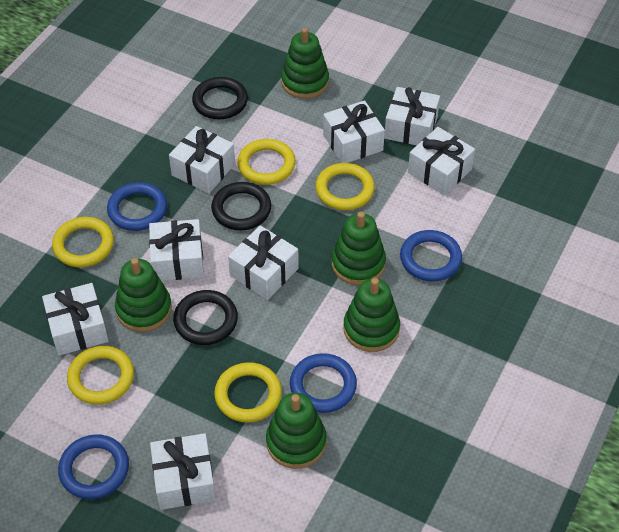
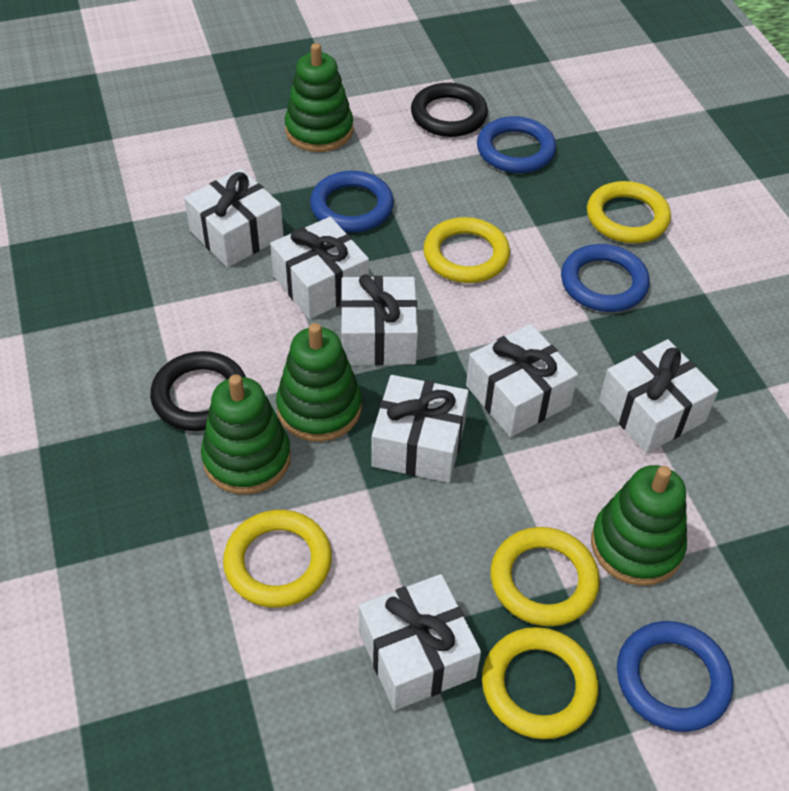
black ring: [173,290,238,345] [192,77,248,119] [211,182,271,230] = 3 -> [150,351,246,431] [411,83,488,137] = 2
green stacking toy: [115,258,172,332] [266,392,326,469] [281,28,329,99] [332,211,386,285] [343,278,400,352] = 5 -> [201,374,291,494] [276,323,362,442] [285,43,353,152] [591,465,687,586] = 4
white gift: [42,283,108,356] [149,219,204,281] [150,433,216,510] [169,126,235,193] [228,225,299,300] [323,100,385,163] [384,87,440,145] [408,127,475,195] = 8 -> [184,169,284,267] [270,217,369,319] [341,274,418,365] [359,574,481,711] [371,375,469,483] [466,324,578,437] [599,339,718,453] = 7

